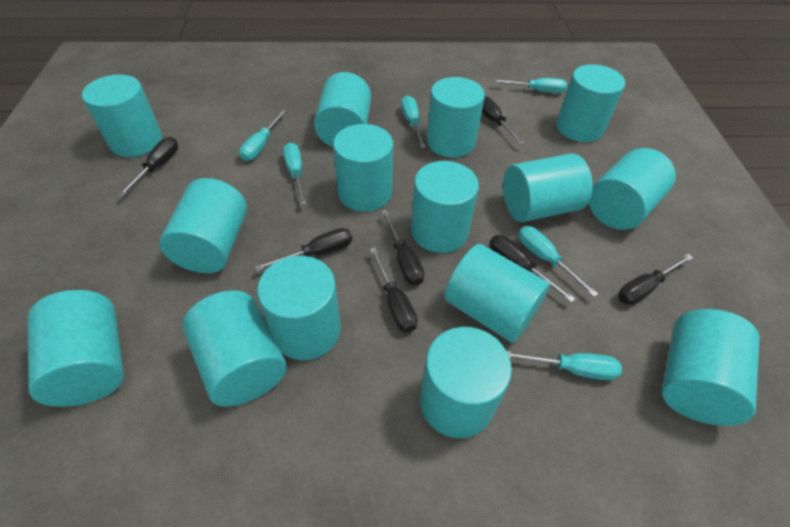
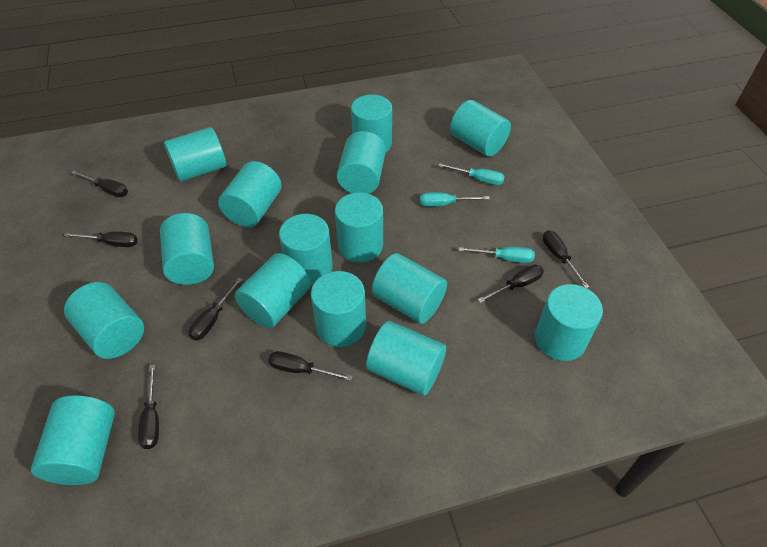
turquoise screwdriver: [239,109,287,161] [283,143,306,205] [401,95,426,148] [494,78,567,93] [507,351,622,380] [518,226,598,297] = 6 -> [420,192,490,207] [438,163,505,185] [458,247,535,263] = 3

